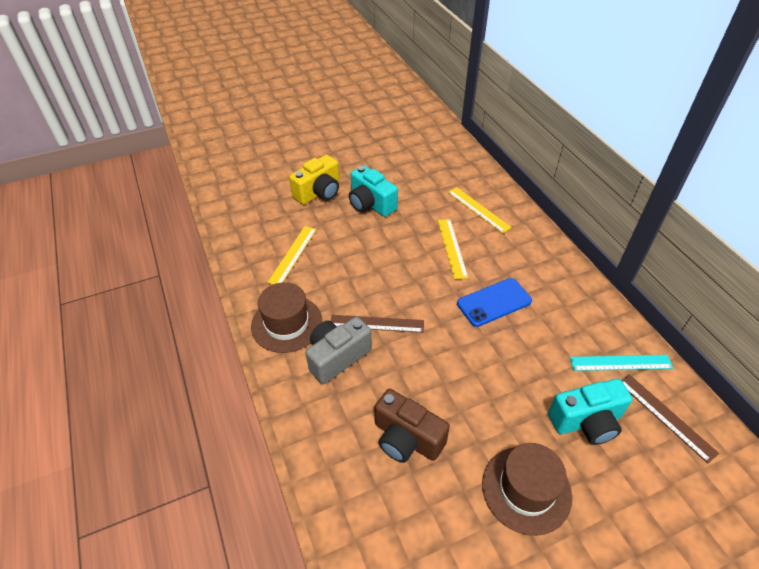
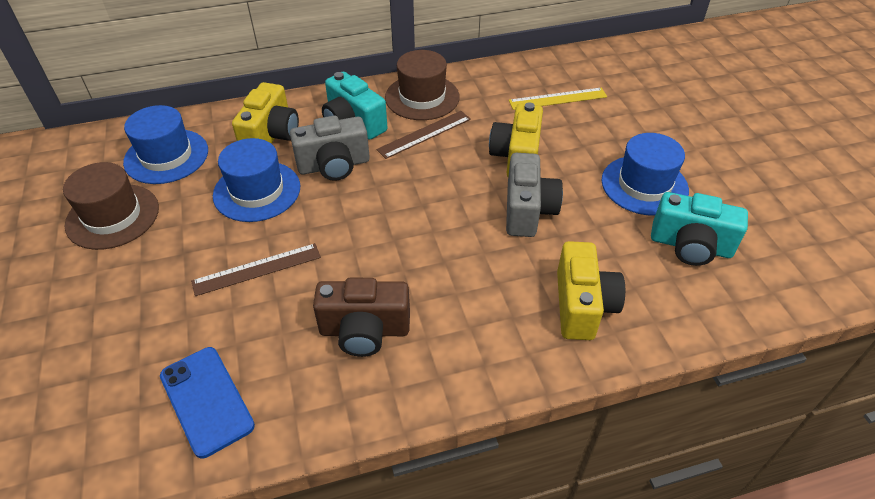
blue hat: none = 0 -> [123,105,208,184] [213,138,300,222] [601,133,689,216] = 3
grey camera: [306,317,372,384] = 1 -> [290,116,370,181] [506,153,563,237] = 2
turquoise ruler: [570,355,673,371] = 1 -> none = 0
yellow camera: [289,155,340,205] = 1 -> [232,82,299,144] [489,103,543,177] [557,241,625,340] = 3
yellow ruler: [267,226,317,284] [438,219,468,279] [448,187,512,233] = 3 -> [509,88,607,110] = 1

